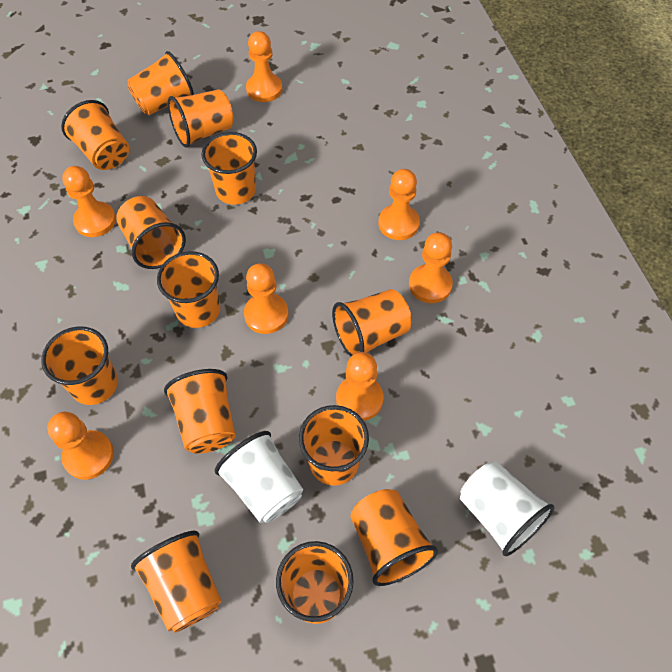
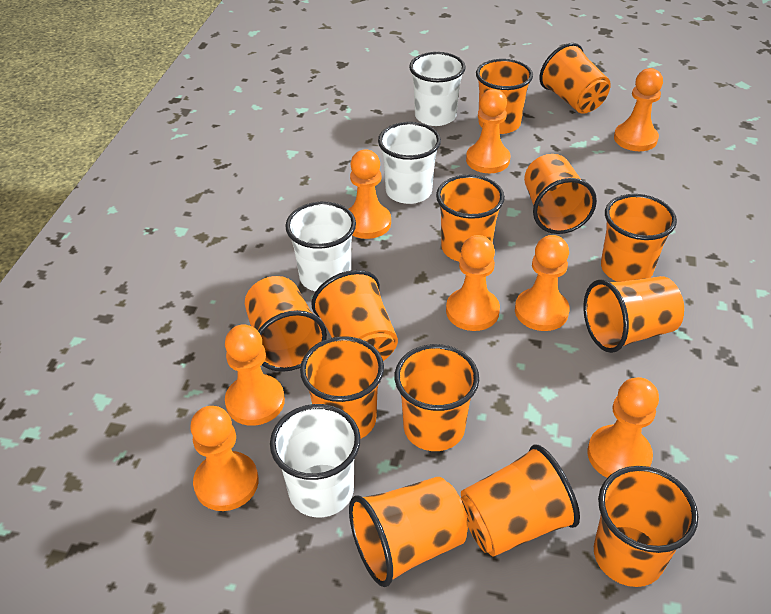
orange pawn: [47,412,114,480] [62,166,116,237] [244,263,288,334] [246,31,282,102] [336,352,384,421] [378,169,420,240] [409,232,453,303] = 7 -> [190,406,259,511] [225,324,285,426] [349,150,391,239] [446,235,500,331] [466,89,510,173] [515,235,570,331] [587,377,659,478] [614,68,663,151] = 8
white cup: [215,431,303,523] [460,462,554,556] = 2 -> [270,404,361,517] [285,202,356,291] [378,122,441,204] [409,52,466,126] = 4

